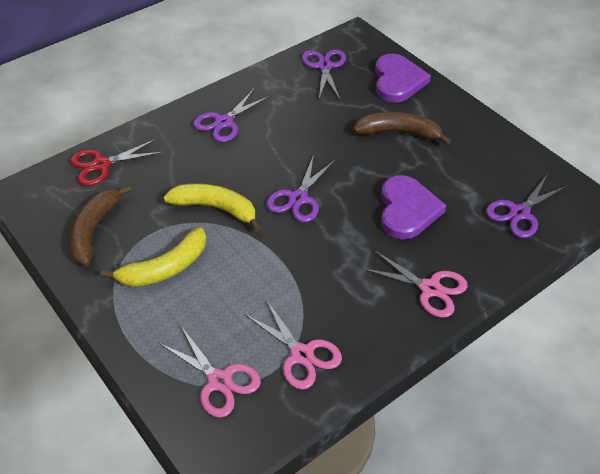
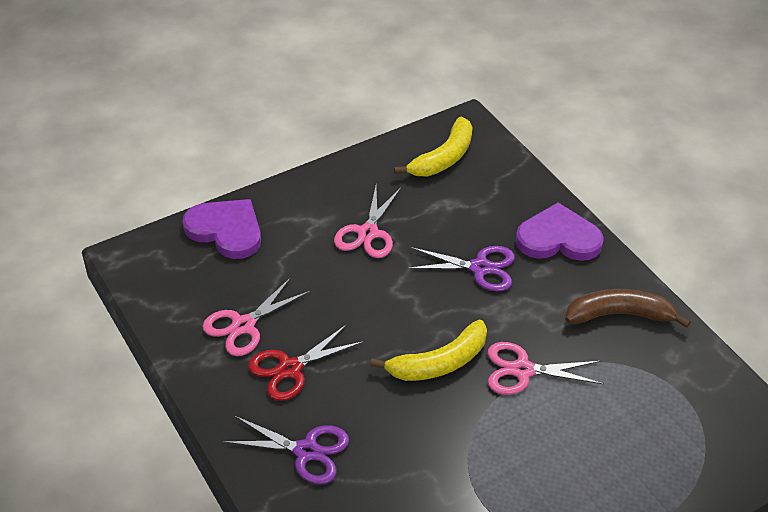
brown banana: [69,185,132,266] [353,112,451,145] = 2 -> [565,289,691,328] = 1
purple scissors: [193,89,270,142] [266,154,335,222] [302,49,346,99] [486,175,568,238] = 4 -> [223,416,349,484] [406,246,515,291] = 2

